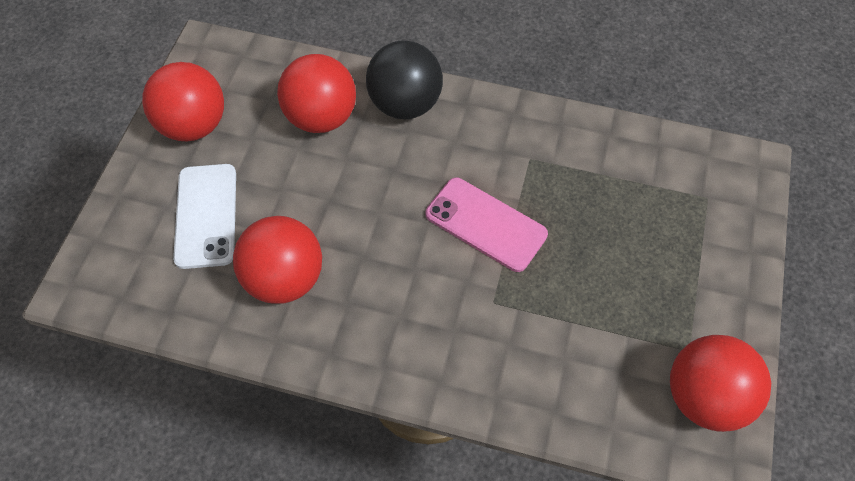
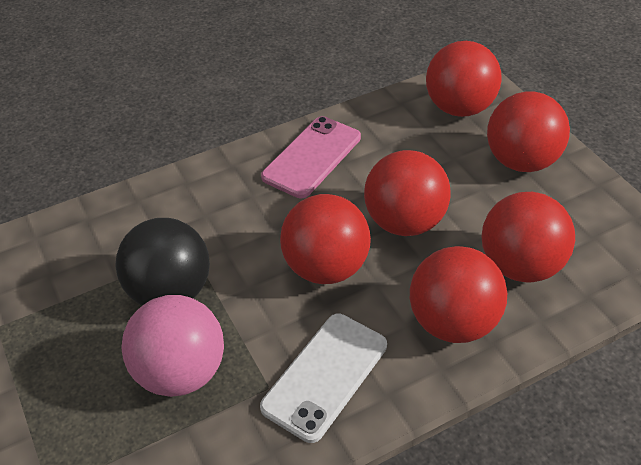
pink ball: none = 0 -> [121,295,224,397] = 1
red ball: [142,62,224,142] [233,216,322,304] [277,54,356,133] [670,335,771,432] = 4 -> [280,194,371,284] [364,150,451,236] [410,246,507,343] [426,41,502,117] [482,192,575,283] [487,91,570,172] = 6

